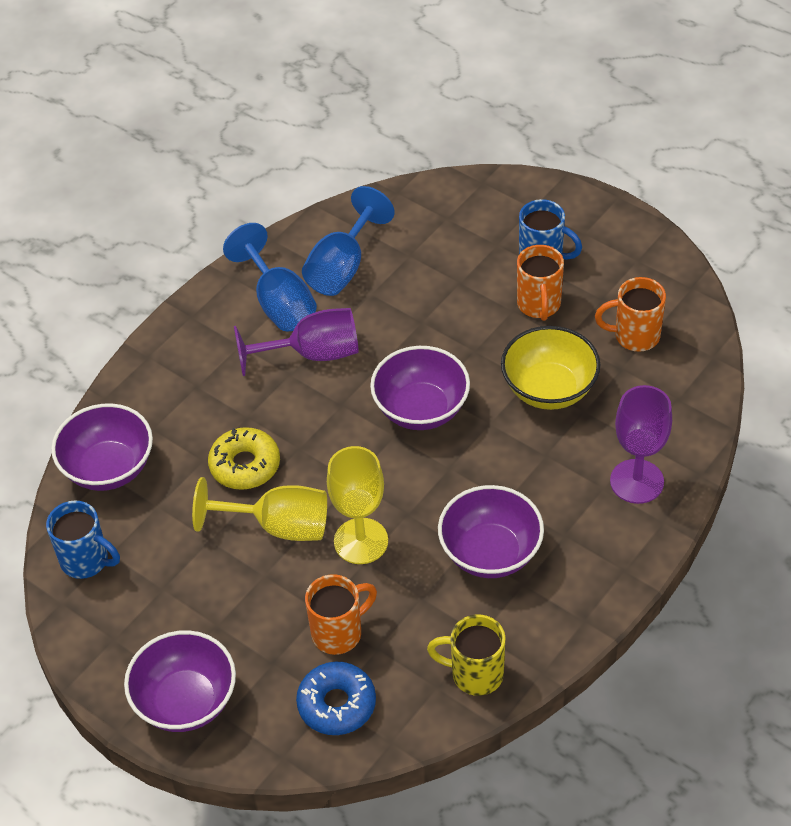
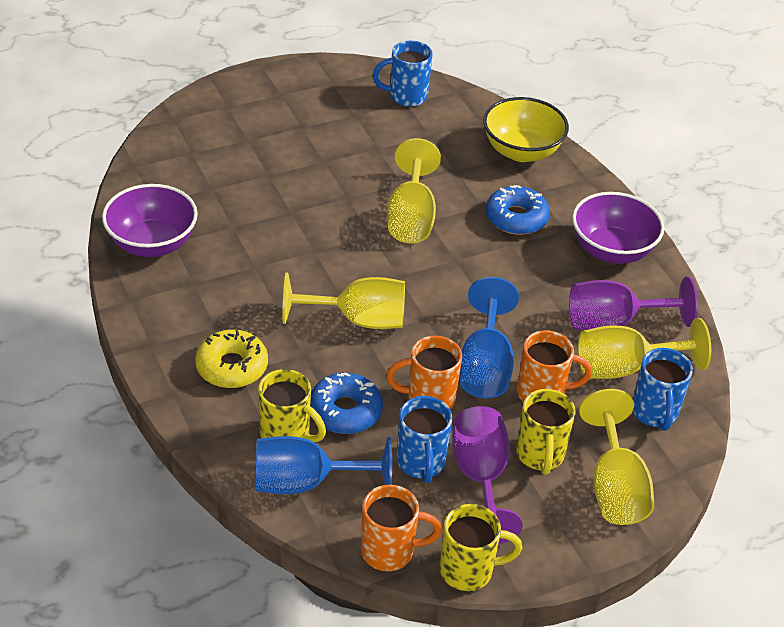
blue donut: [296,662,376,735] = 1 -> [310,372,383,434] [486,185,550,235] = 2
blue mug: [46,501,120,579] [519,199,582,260] = 2 -> [373,41,433,107] [397,396,452,483] [633,348,693,431] = 3
purple bowl: [51,403,153,491] [124,630,236,732] [370,346,470,430] [438,485,544,578] = 4 -> [102,184,198,257] [572,192,665,264] = 2
yellow goblet: [192,477,327,541] [327,446,388,564] = 2 -> [282,272,405,329] [387,138,441,243] [578,318,711,379] [579,389,654,525] = 4
yellow mug: [427,614,506,696] = 1 -> [258,369,326,442] [440,504,522,591] [516,389,576,475] = 3

